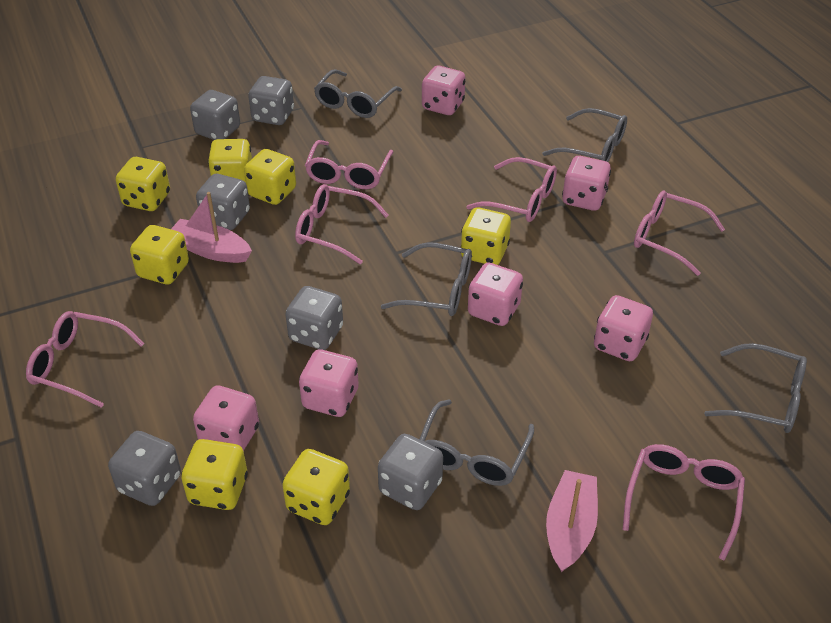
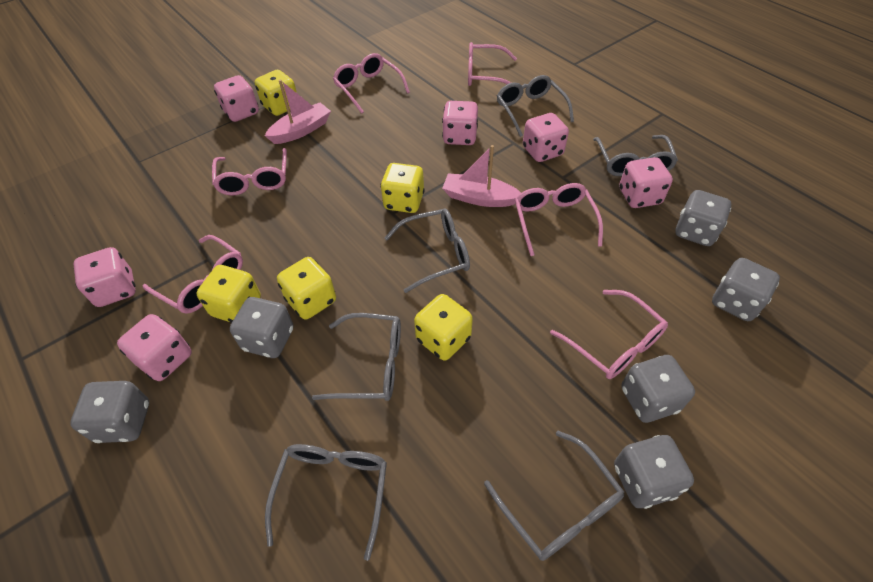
grey glasses: [314,69,402,118] [381,242,472,316] [419,399,534,486] [542,108,627,162] [704,343,807,433] = 5 -> [265,444,387,561] [312,313,401,401] [384,209,470,293] [484,431,624,561] [497,75,574,137] [593,135,678,176] = 6
yellow dice: [116,157,170,211] [130,225,189,285] [181,439,248,510] [208,139,252,183] [244,149,296,205] [282,449,350,525] [461,207,511,265] = 7 -> [196,265,261,323] [255,70,297,116] [277,257,336,320] [380,163,425,213] [414,294,473,361] = 5

